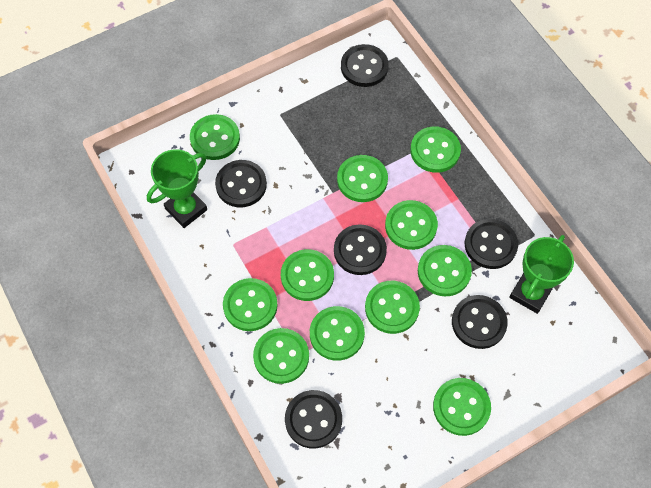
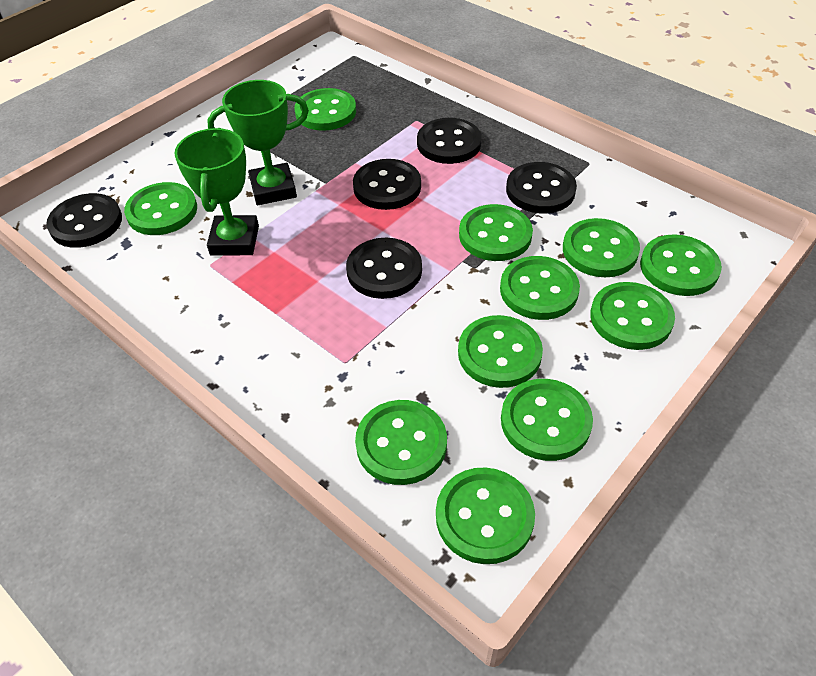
black button: [215,160,267,207] [285,390,342,449] [334,224,387,275] [341,44,389,87] [452,295,508,349] [465,219,518,269] = 6 -> [46,193,122,248] [346,238,422,299] [353,159,421,210] [417,118,482,164] [506,162,577,214] = 5

